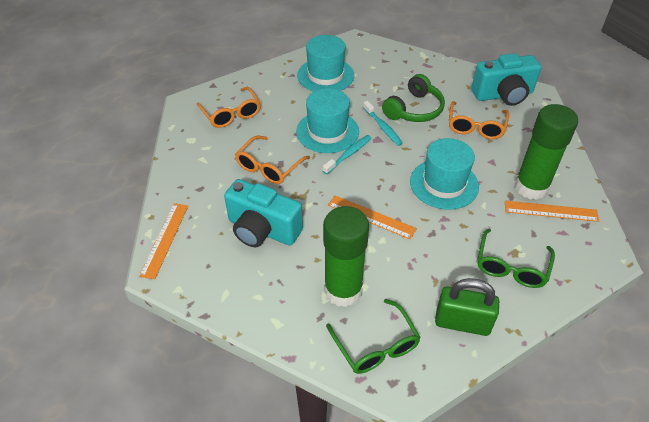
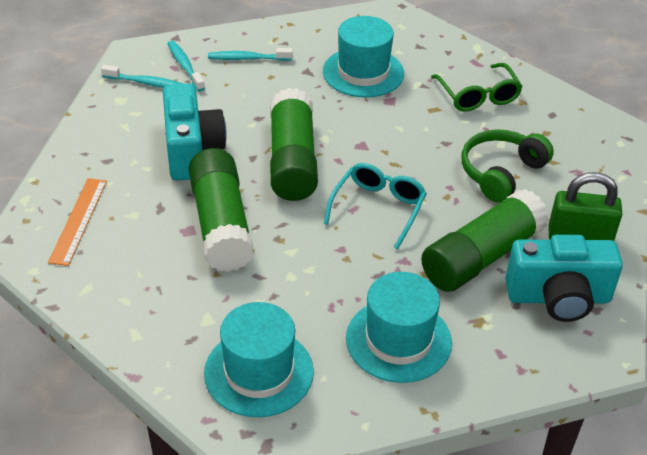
green glasses: [326,299,421,374] [478,229,555,288] = 2 -> [431,63,523,112] = 1
green glue stick: [323,206,369,307] [514,104,578,200] = 2 -> [189,148,254,272] [270,88,318,201] [421,189,549,292] = 3
orange glasses: [197,87,261,128] [235,136,310,184] [449,101,509,139] = 3 -> none = 0
orange ruler: [139,203,188,279] [328,195,417,240] [505,201,599,222] = 3 -> [48,178,107,266] = 1
turquoise glasses: none = 0 -> [324,163,427,249] = 1
turquoise toothbrush: [323,135,371,174] [363,101,403,146] = 2 -> [101,65,183,88] [168,41,205,91] [208,48,293,61] = 3

